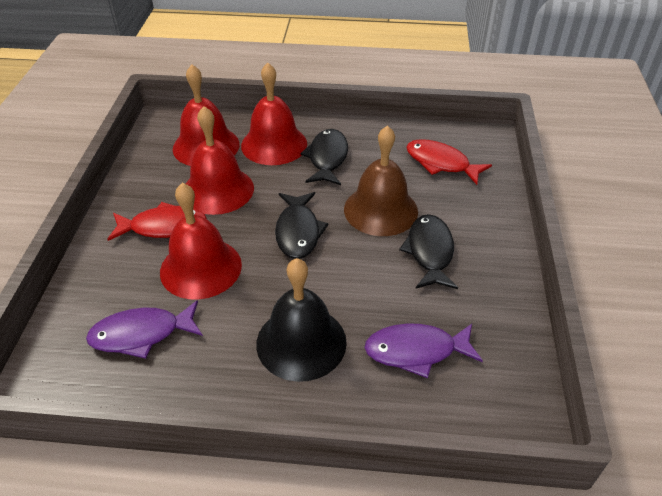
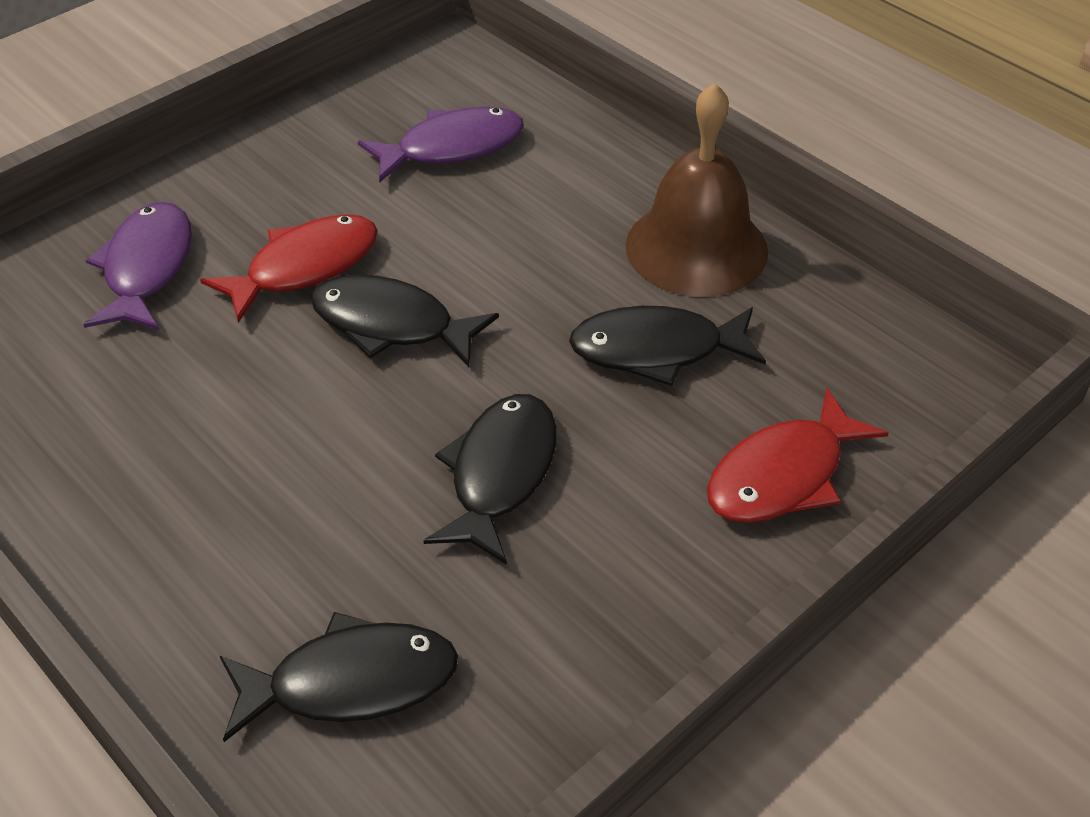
black bell: [256,258,347,382] = 1 -> none = 0
black fish: [275,192,329,259] [300,129,348,185] [399,214,458,289] = 3 -> [220,612,458,742] [310,274,499,367] [423,394,557,565] [569,306,766,386] = 4
red bell: [160,183,242,300] [173,64,240,166] [186,106,254,215] [241,63,307,165] = 4 -> none = 0

